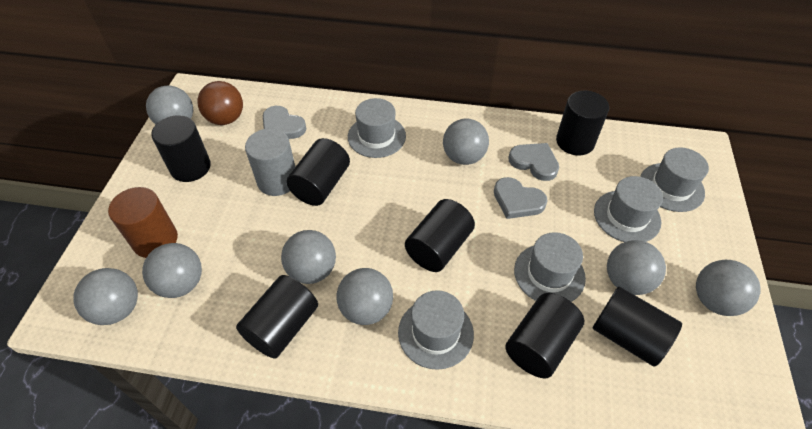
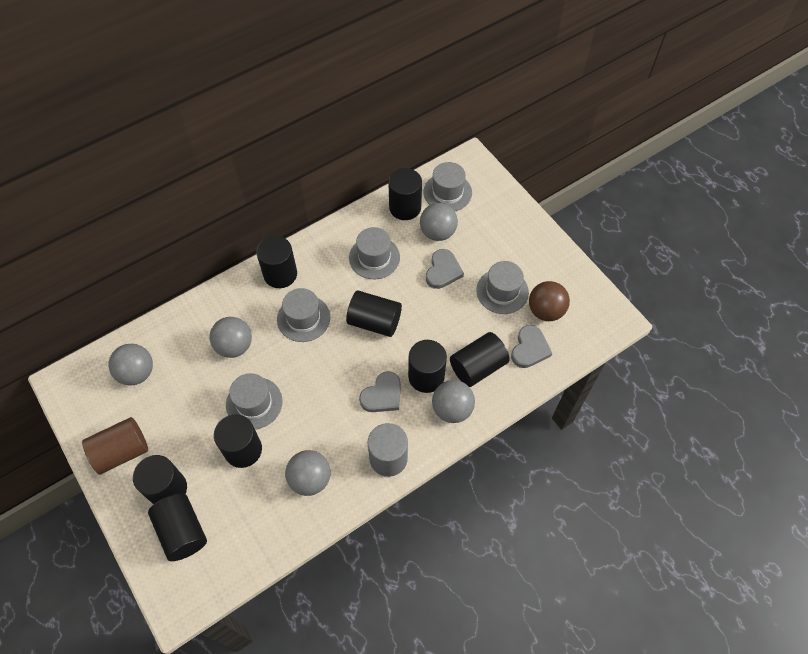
black cylinder: [151,115,211,182] [236,275,318,359] [287,138,350,206] [405,199,475,272] [505,293,584,379] [556,91,609,155] [593,286,682,367] = 7 -> [133,455,187,505] [148,493,207,561] [214,414,262,468] [256,236,297,288] [346,291,402,337] [388,168,422,220] [408,340,447,393] [450,332,510,387] = 8
grey ball: [73,268,138,325] [142,243,202,298] [146,86,193,124] [281,230,336,284] [336,268,393,325] [443,119,489,165] [607,240,666,295] [696,260,761,316] = 8 -> [108,344,153,386] [210,317,252,358] [285,450,331,496] [420,203,458,241] [432,380,475,423] = 5

